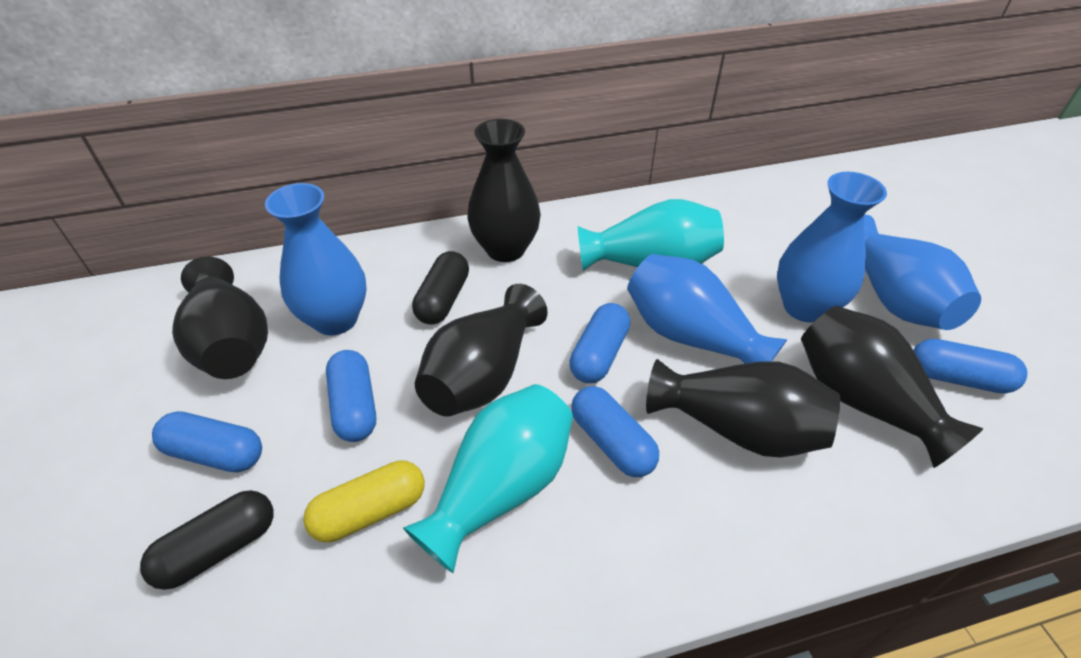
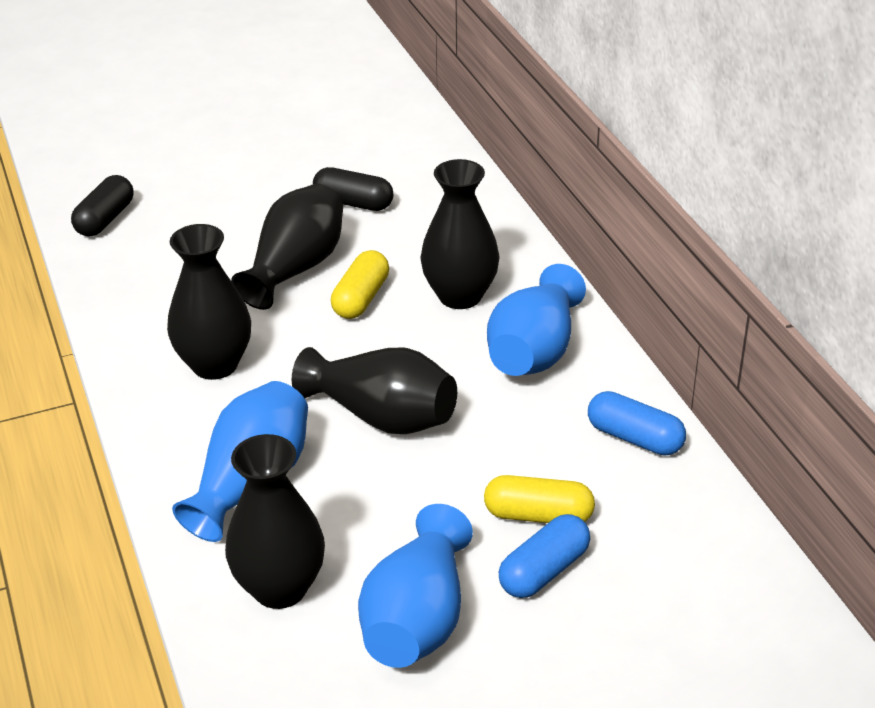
blue capsule: [152,411,262,472] [326,350,376,442] [569,303,630,383] [571,386,659,477] [913,339,1027,394] = 5 -> [499,514,590,598] [588,391,686,456] = 2
blue vase: [265,183,367,336] [627,254,787,364] [777,172,887,323] [864,215,981,330] = 4 -> [172,381,308,542] [358,504,473,668] [487,264,586,376] = 3
turquoise vase: [403,384,573,573] [577,199,724,271] = 2 -> none = 0
yellow capsule: [303,460,425,542] = 1 -> [331,250,389,319] [484,475,595,523] = 2

